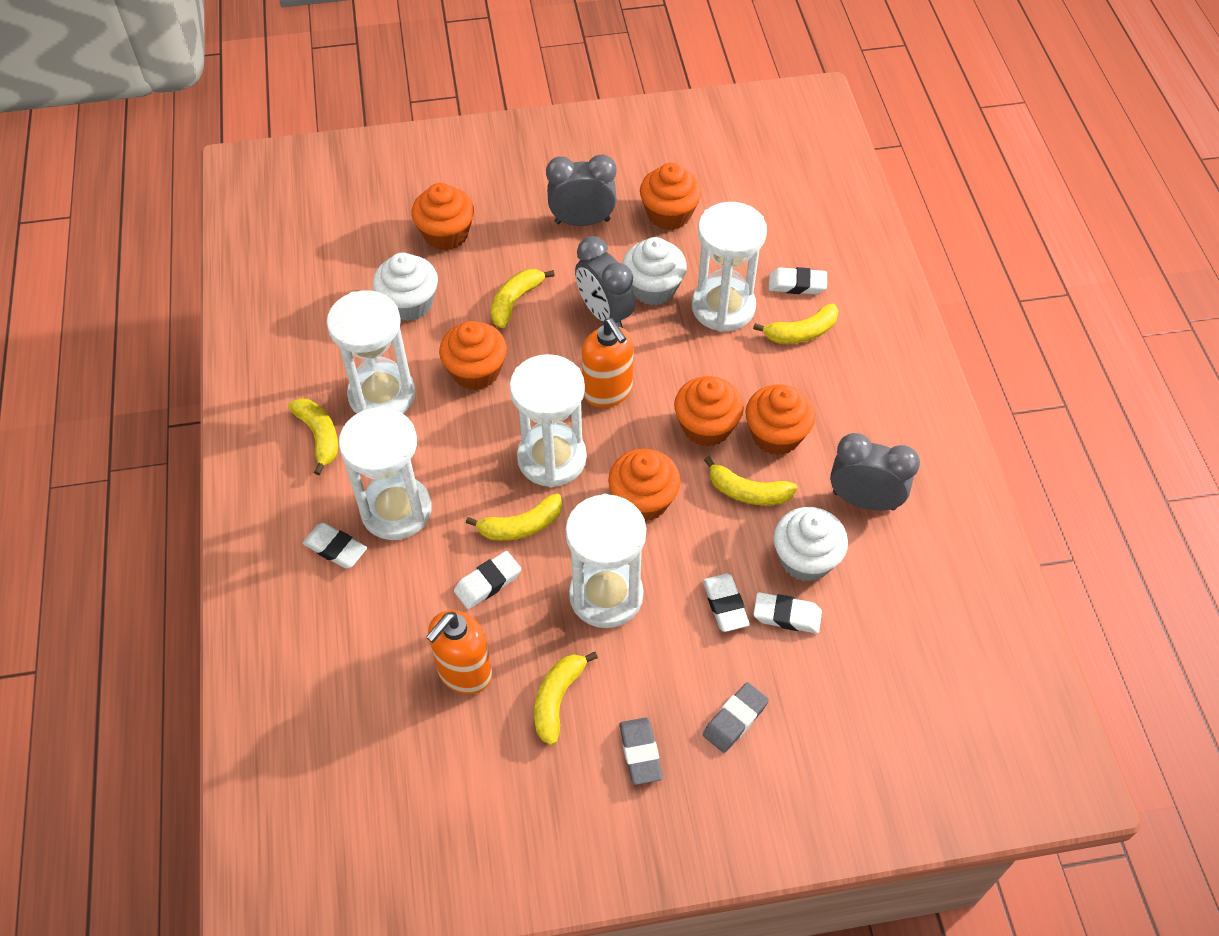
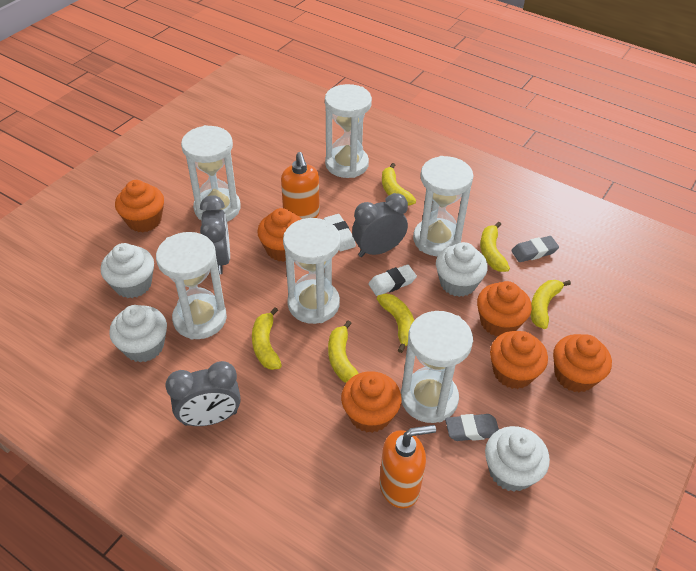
white cupcake: [373,253,438,321] [623,237,687,305] [774,507,848,582] = 3 -> [101,243,154,298] [109,305,167,362] [436,242,488,297] [485,426,550,492] = 4
white eraser: [302,523,367,569] [454,551,521,609] [703,574,750,632] [753,592,822,634] [769,267,827,295] = 5 -> [324,214,356,251] [368,265,417,296] = 2
white hourglass: [327,290,415,414] [339,406,432,540] [509,354,587,487] [565,494,646,628] [692,202,767,332] = 5 -> [156,232,227,339] [181,125,241,222] [283,218,341,324] [325,84,372,178] [401,311,473,423] [413,156,473,256] = 6

